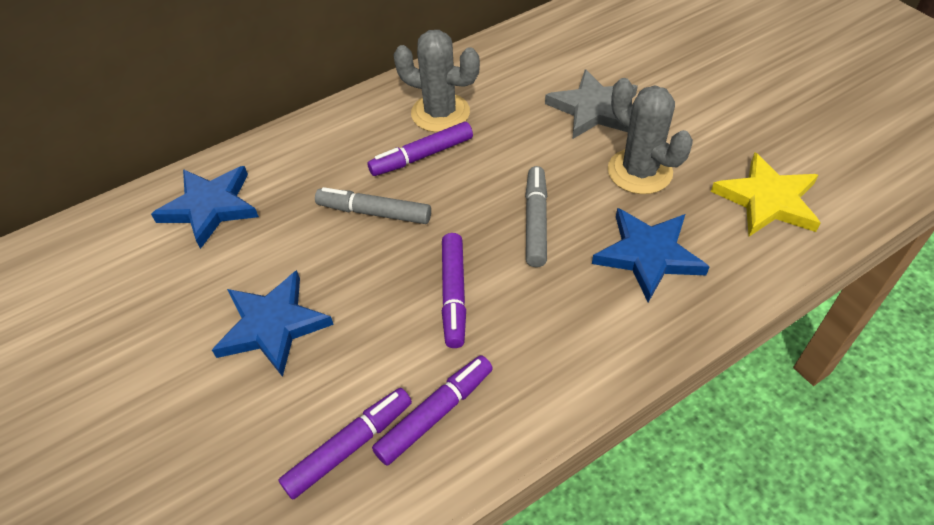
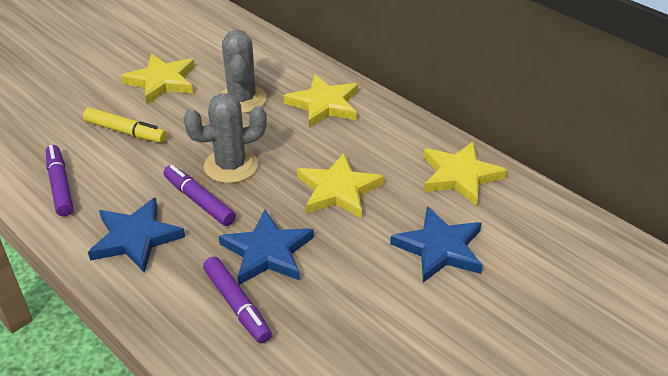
grey marker: [315,187,431,224] [525,166,547,267] = 2 -> none = 0
grey star: [545,69,638,139] = 1 -> none = 0
purple marker: [278,388,412,499] [368,122,473,176] [372,355,493,466] [442,233,466,348] = 4 -> [46,145,73,217] [163,165,236,226] [203,257,272,343] = 3
yellow marker: none = 0 -> [83,107,167,143] = 1
yellow star: [711,152,820,236] = 1 -> [121,54,195,104] [283,74,358,128] [297,153,384,219] [423,141,507,206] = 4

